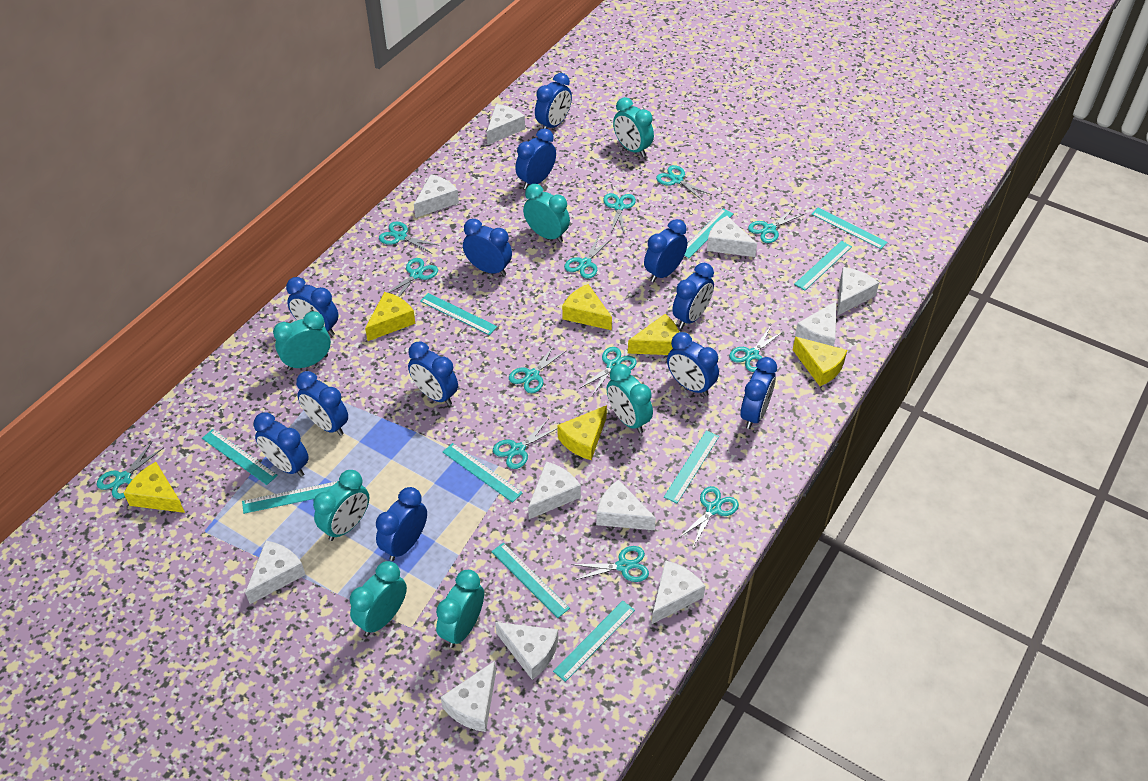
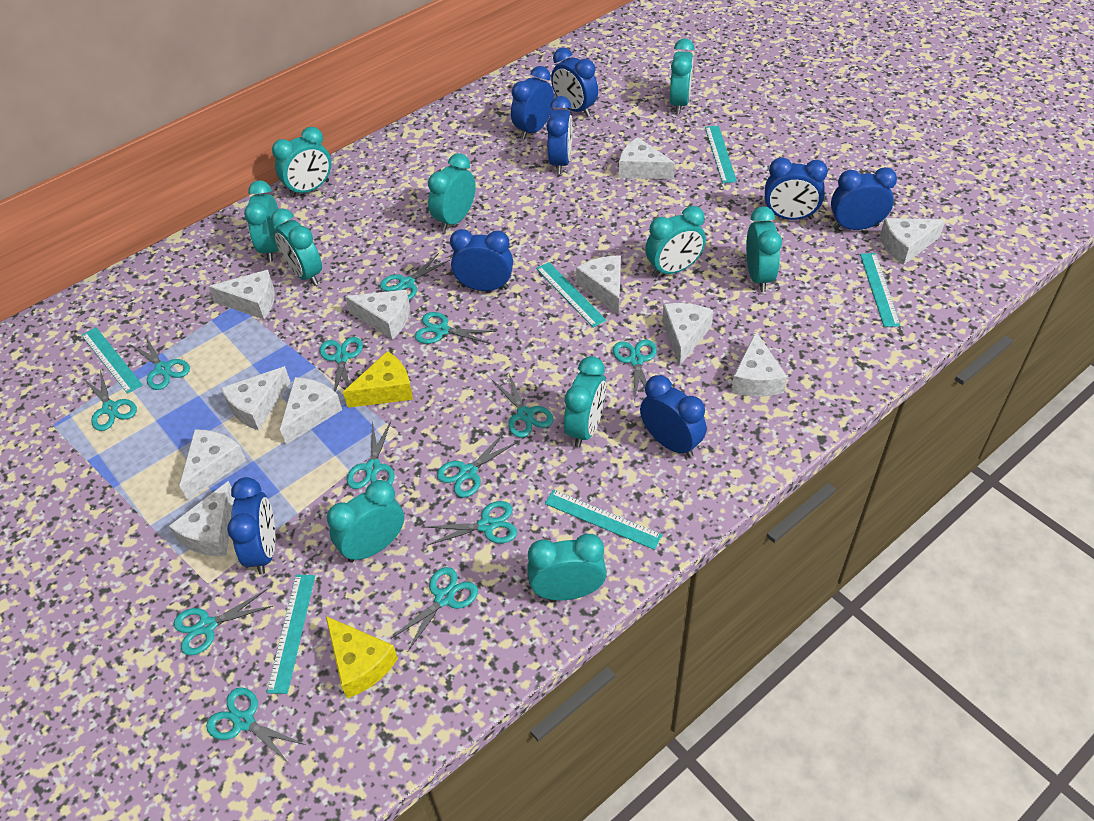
blue clock: [254,412,309,477] [286,277,339,336] [296,371,348,436] [376,487,427,561] [408,342,458,406] [463,219,512,276] [515,128,556,189] [535,73,572,129] [644,219,687,282] [667,332,719,396] [672,263,714,329] [740,357,777,429] = 12 -> [227,477,275,574] [450,229,513,291] [511,66,554,140] [547,96,572,174] [551,48,598,117] [640,375,706,458] [765,157,828,220] [831,167,897,230] = 8
turquoise clock: [273,311,331,370] [313,470,369,541] [350,561,407,636] [436,570,484,648] [523,184,570,243] [607,364,653,433] [613,97,654,157] = 7 -> [244,180,281,262] [271,209,322,286] [272,127,331,198] [327,480,404,563] [428,153,476,232] [527,534,607,600] [564,356,606,448] [645,206,706,277] [670,39,695,114] [746,207,782,292] = 10
turquoise ruler: [202,429,278,485] [242,481,339,514] [420,293,497,335] [443,443,522,503] [491,543,570,618] [553,601,635,682] [664,430,719,503] [684,209,734,258] [794,241,852,290] [811,208,888,249] = 10 -> [81,327,143,394] [267,574,315,694] [536,262,606,328] [545,490,662,550] [705,126,737,183] [860,253,901,327] = 6
yellow cheese: [123,462,185,513] [365,292,416,341] [557,405,607,460] [562,284,612,330] [628,314,679,355] [793,337,847,386] = 6 -> [326,616,398,699] [343,351,413,408] = 2

